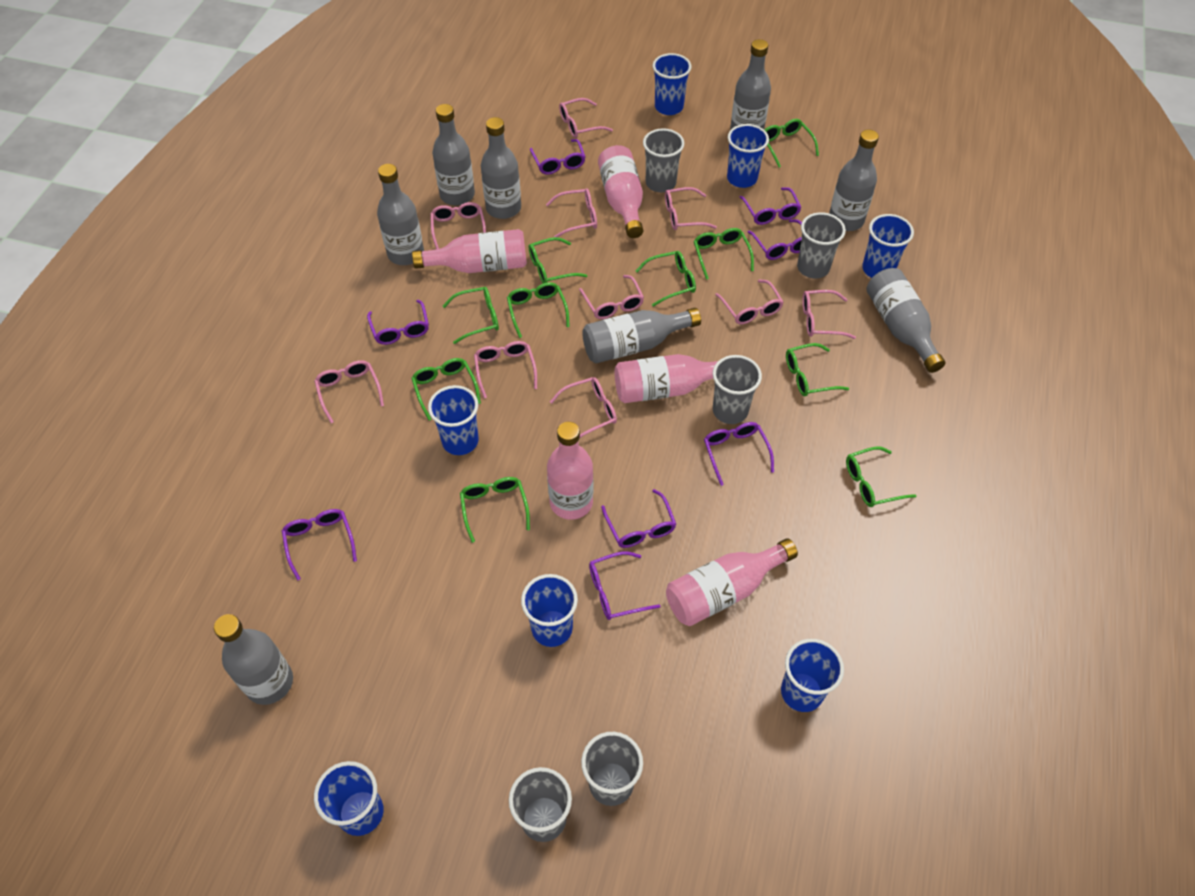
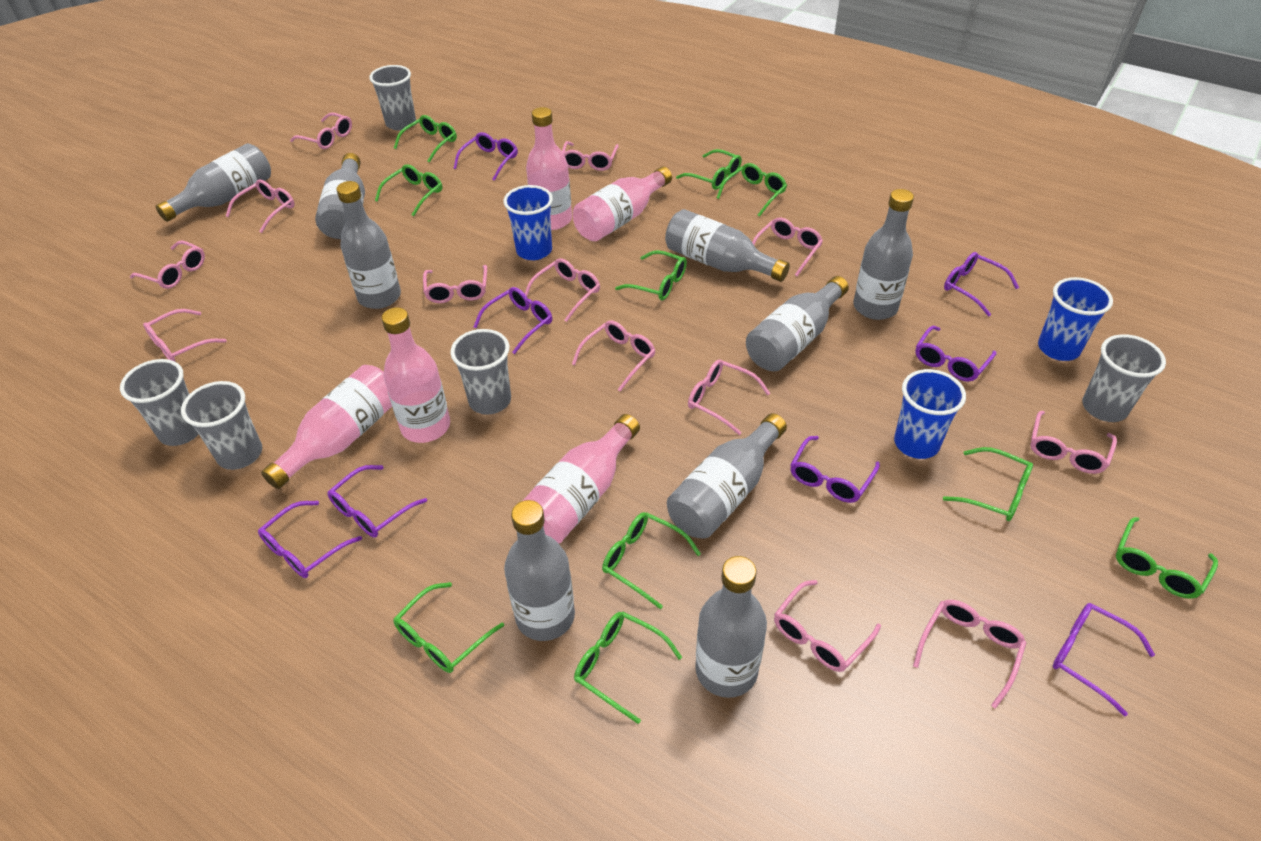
blue cup: [314,761,384,836] [428,385,479,455] [521,574,578,647] [653,53,692,115] [727,124,769,188] [781,639,844,712] [862,214,914,278] = 7 -> [503,185,553,260] [894,369,966,459] [1038,277,1113,361] = 3
grey bottle: [214,614,293,705] [377,164,424,265] [432,104,475,205] [481,117,521,219] [582,308,701,363] [730,39,771,129] [829,130,879,231] [867,268,946,373] = 8 -> [156,143,271,222] [315,153,365,239] [336,181,401,309] [504,500,575,641] [665,209,790,282] [667,413,787,539] [695,556,767,698] [746,276,849,371] [854,189,914,320] = 9
pink glasses: [314,360,384,423] [430,202,486,249] [474,341,537,399] [546,189,597,237] [550,377,617,438] [559,98,613,138] [579,275,644,319] [665,187,717,230] [715,279,784,324] [802,290,856,339] = 10 -> [130,240,205,289] [143,309,227,361] [226,179,295,233] [290,113,352,149] [423,265,487,303] [525,258,600,322] [562,141,619,171] [572,320,655,391] [688,360,770,435] [752,218,823,276] [774,580,881,672] [913,600,1026,709] [1030,411,1117,474] = 13

